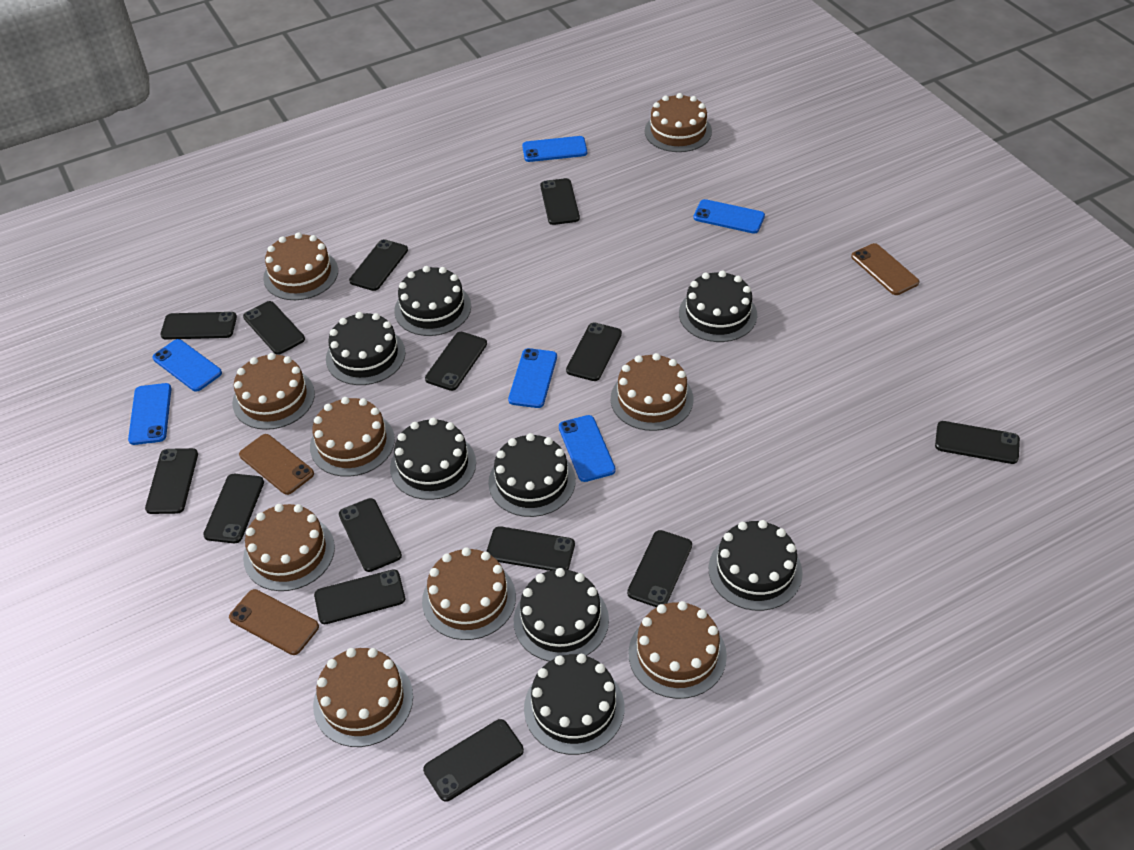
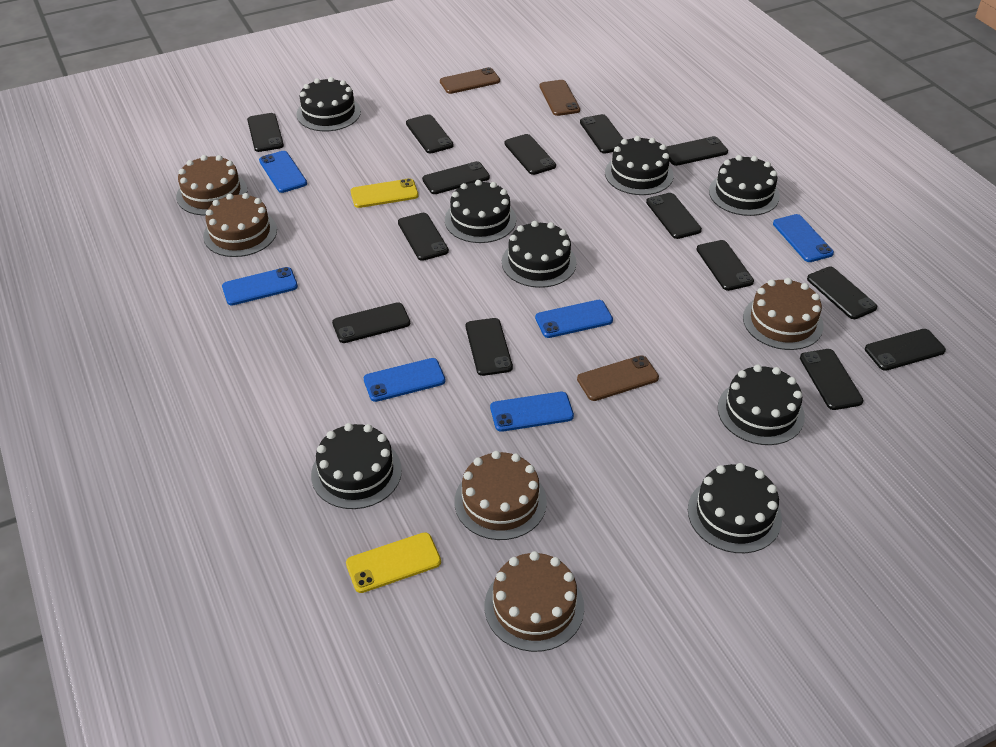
brown cake: [232,353,315,430] [243,504,335,591] [263,232,338,300] [310,397,395,477] [313,648,413,747] [422,547,516,640] [611,353,693,431] [628,601,727,699] [645,93,712,152] = 9 -> [176,155,247,215] [203,193,277,257] [455,451,547,540] [485,551,584,652] [743,278,824,350] = 5
yellow phone: none = 0 -> [346,532,441,593] [351,178,418,208] = 2

